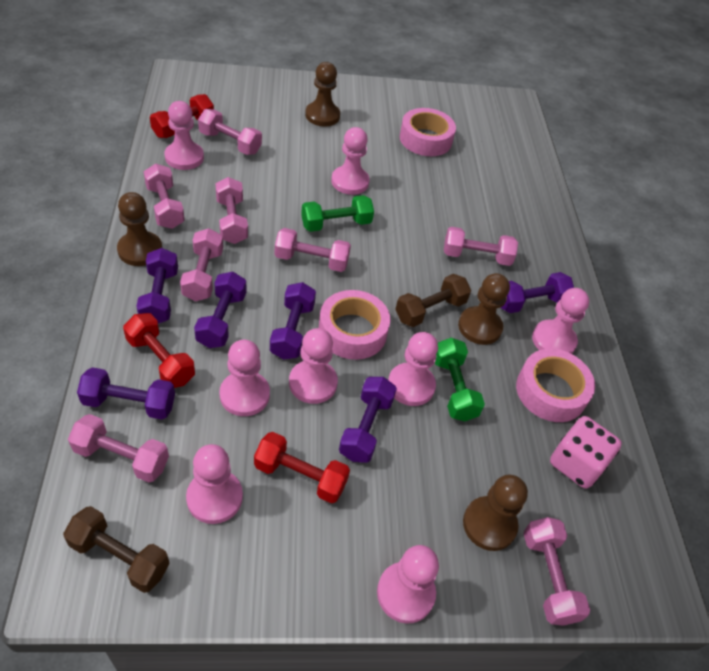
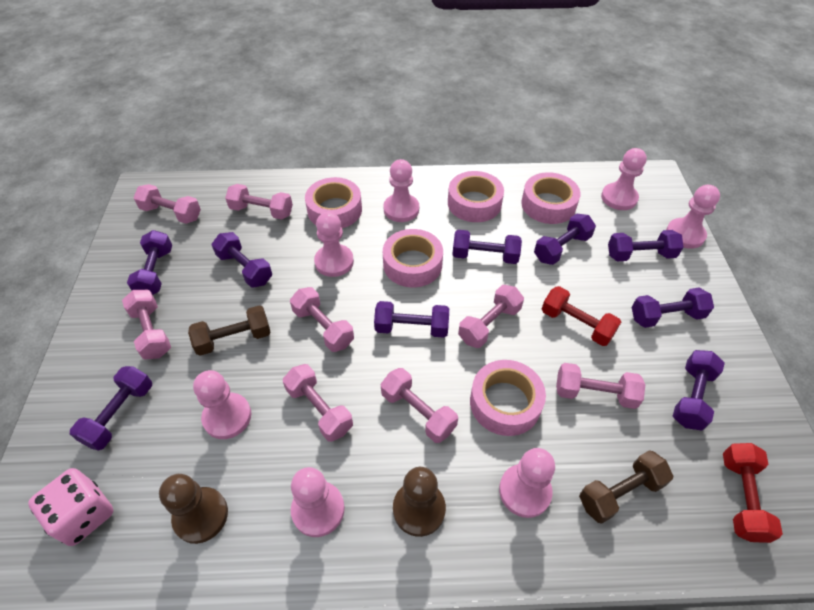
brown pawn: [117,192,162,266] [305,62,340,126] [458,273,510,345] [463,475,528,551] = 4 -> [159,474,228,544] [393,467,446,537] = 2
green dumbbell: [301,195,374,232] [435,338,485,421] = 2 -> none = 0
pink pawn: [164,101,204,170] [186,444,243,524] [219,340,270,416] [289,328,338,404] [331,127,370,195] [377,545,439,624] [388,332,438,406] [532,288,589,354] = 8 -> [193,370,251,439] [291,467,345,537] [314,212,354,277] [383,159,419,222] [499,448,555,518] [601,148,647,210] [666,185,720,249] = 7
pink tape: [319,290,390,360] [400,108,456,156] [516,349,595,422] = 3 -> [305,177,362,228] [383,229,443,287] [448,171,504,222] [470,360,546,436] [521,172,581,224] = 5
purple dumbbell: [77,367,175,419] [136,248,178,324] [194,272,246,348] [270,282,316,360] [339,377,397,463] [500,272,574,313] = 6 -> [70,366,152,451] [127,230,172,295] [212,232,272,288] [374,301,449,338] [452,230,522,264] [534,213,596,265] [608,230,683,261] [632,288,714,328] [673,350,725,431] = 9
red dumbbell: [123,313,195,388] [150,94,214,138] [254,432,350,503] = 3 -> [542,286,621,346] [723,443,783,543] = 2

